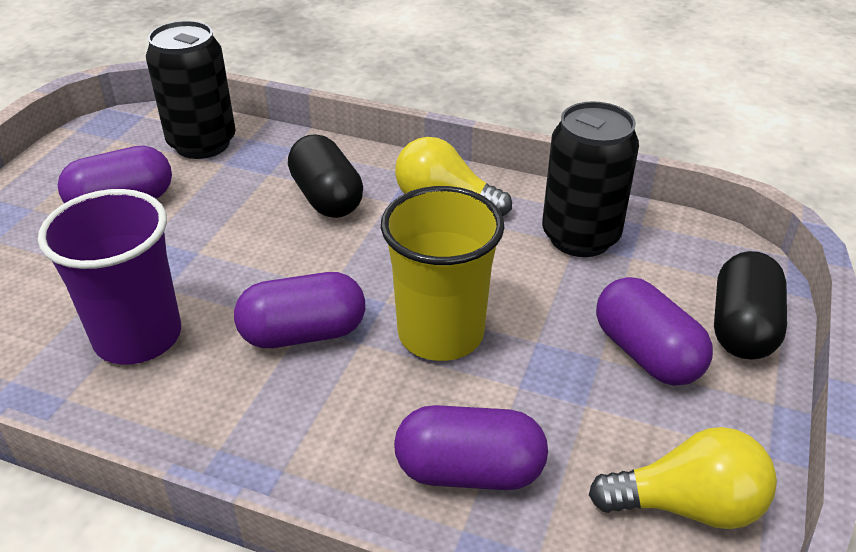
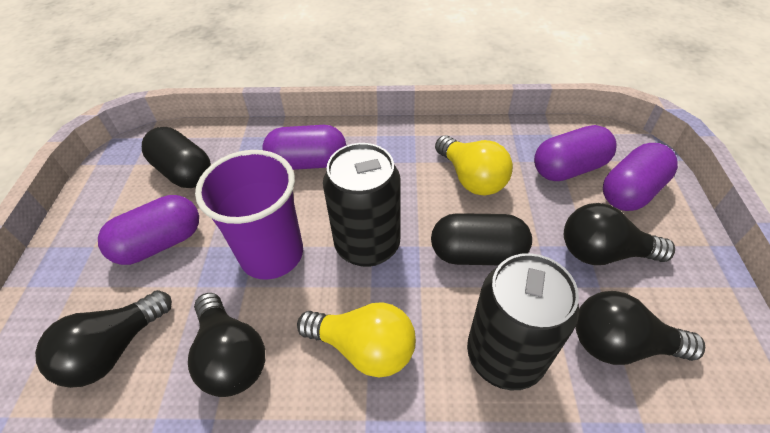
black light bulb: none = 0 -> [35,290,172,388] [188,293,265,397] [564,203,675,265] [575,291,705,365] = 4
yellow cup: [381,186,504,361] = 1 -> none = 0

